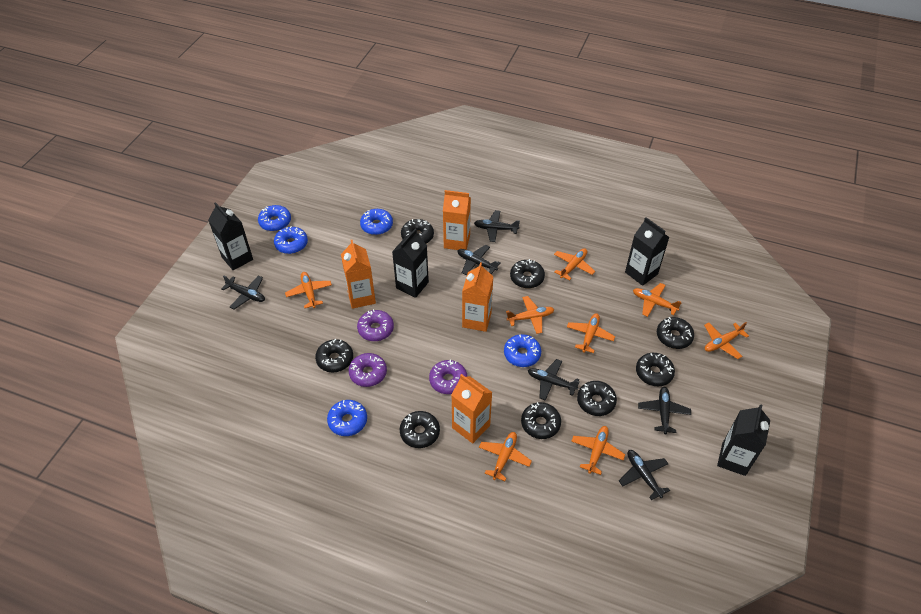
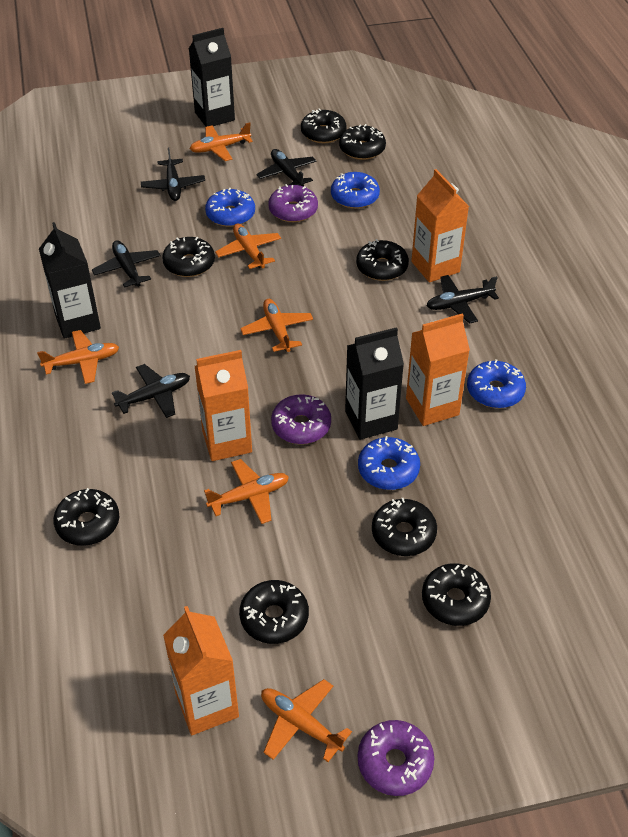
black carton: [208,202,253,270] [392,229,429,298] [625,217,670,286] [717,404,770,476] = 4 -> [39,222,101,339] [189,28,235,127] [345,327,404,440] = 3
black plane: [221,275,265,310] [457,245,501,275] [474,210,520,242] [528,359,579,401] [619,450,670,500] [638,387,691,434] = 6 -> [92,240,161,288] [112,364,190,418] [141,148,205,201] [256,149,316,187] [426,275,499,323] = 5
blue donut: [258,205,291,231] [274,226,308,254] [327,400,367,436] [360,209,393,235] [504,334,541,367] = 5 -> [205,188,255,227] [331,172,380,209] [358,436,420,490] [467,359,526,408] = 4
orange plane: [285,272,332,308] [479,432,532,481] [506,296,555,334] [554,248,595,281] [567,313,615,353] [571,426,625,475] [633,283,681,317] [704,322,749,359] = 8 -> [37,330,119,384] [190,123,253,161] [204,459,289,524] [215,223,281,269] [240,299,313,352] [261,679,352,762] = 6

